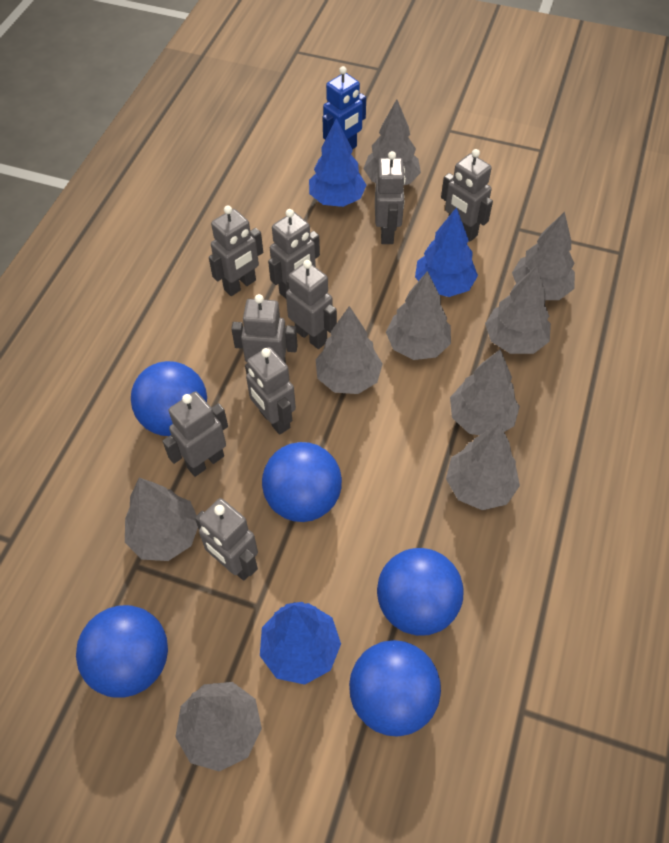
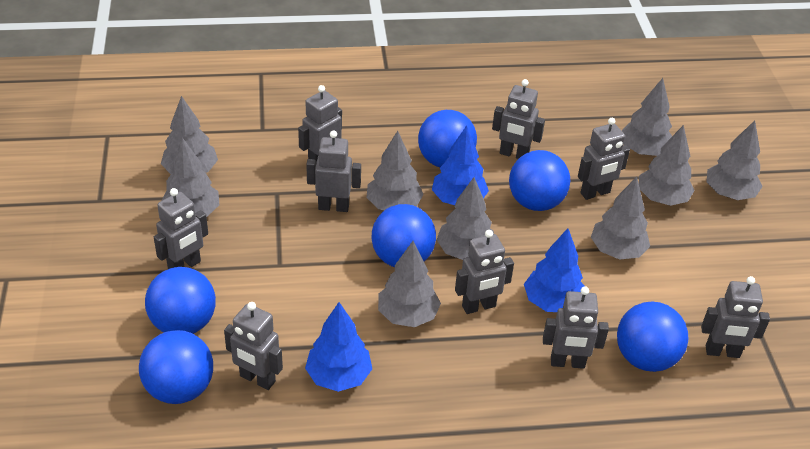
blue ball: [76,605,168,698] [131,361,207,436] [262,442,342,522] [349,640,441,736] [377,548,463,636] = 5 -> [139,330,213,404] [145,267,216,334] [372,204,436,267] [418,110,477,167] [509,150,570,211] [617,302,688,372] = 6
blue robot: [323,66,366,149] = 1 -> none = 0

